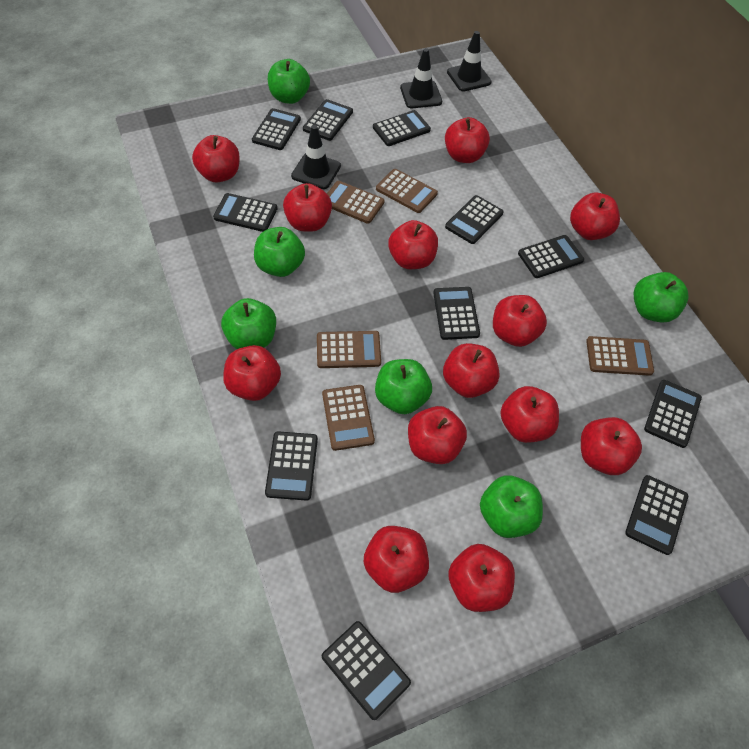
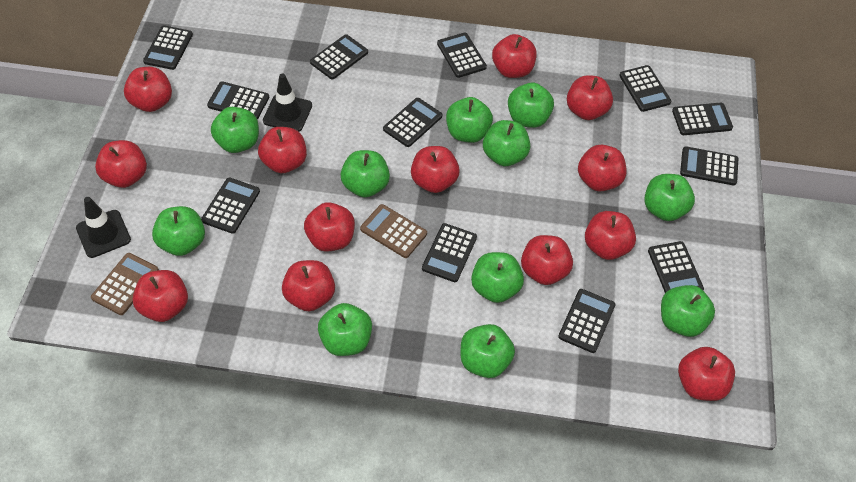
black calculator: [213,193,278,232] [252,108,301,150] [265,431,318,501] [303,99,353,141] [322,621,411,720] [373,110,431,146] [433,287,480,340] [445,195,504,244] [518,235,584,278] [625,475,688,555] [644,380,702,448] = 11 -> [143,26,193,70] [201,177,260,234] [207,81,269,120] [310,35,368,79] [383,98,442,147] [422,223,477,282] [437,33,487,78] [558,289,616,353] [619,65,671,112] [648,241,704,293] [672,103,733,135] [680,146,738,185] = 12
black traffic cone: [291,125,341,189] [400,48,442,108] [447,31,492,92] = 3 -> [76,197,131,258] [263,73,312,132] = 2
brown calculator: [317,331,381,368] [322,385,375,451] [327,181,385,224] [376,169,438,213] [586,336,654,376] = 5 -> [91,253,159,315] [360,204,427,258] = 2
green apple: [221,298,276,349] [254,227,305,277] [268,59,310,104] [375,359,432,414] [480,476,543,538] [633,272,688,323] = 6 -> [152,206,205,256] [211,107,259,153] [318,303,372,356] [341,150,390,198] [446,97,493,143] [461,324,515,378] [471,252,524,303] [483,120,530,166] [508,83,554,128] [644,174,695,221] [661,285,715,337] = 11

